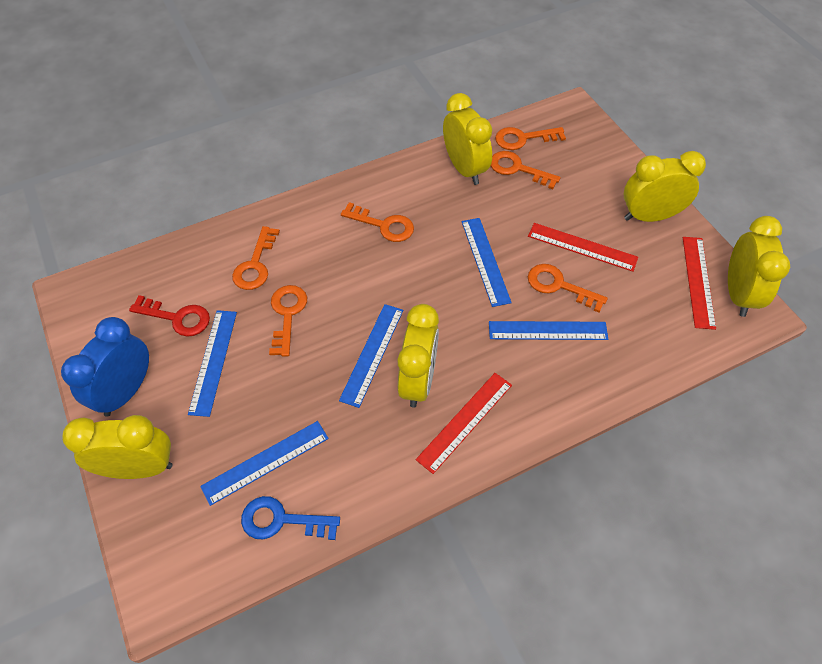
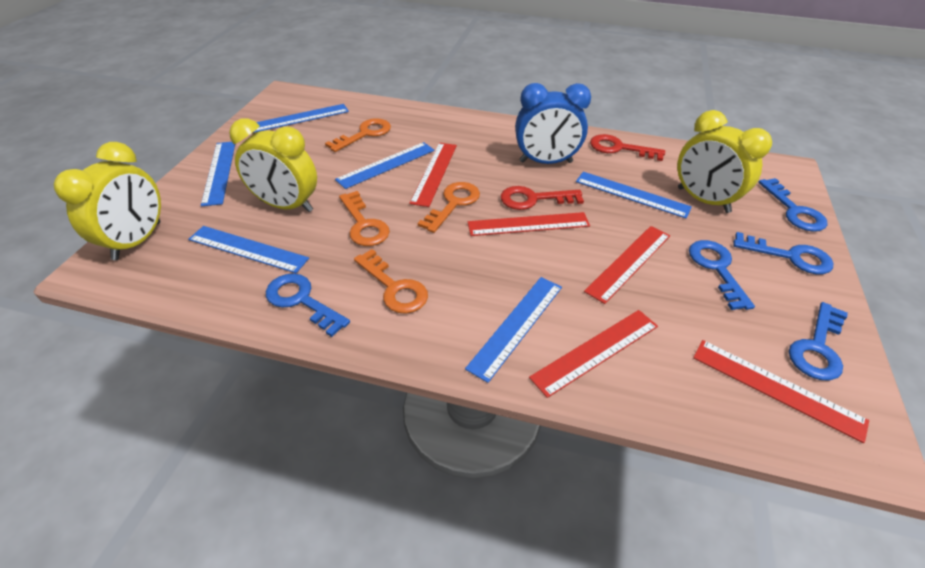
blue key: [241,496,340,540] = 1 -> [266,273,350,337] [689,240,755,310] [733,232,833,274] [758,178,828,232] [789,302,848,381] = 5
blue ruler: [188,310,237,417] [200,421,329,506] [339,304,403,408] [462,218,512,307] [489,321,608,340] = 5 -> [188,226,309,273] [201,142,235,206] [253,104,349,133] [335,142,435,189] [465,277,562,383] [576,172,692,218] = 6
orange key: [232,226,280,290] [269,285,307,357] [341,202,414,242] [491,151,561,189] [495,127,566,150] [528,264,608,312] = 6 -> [325,118,391,152] [339,191,390,246] [354,249,428,314] [418,182,480,233] = 4
red key: [129,295,210,337] = 1 -> [501,186,584,210] [590,134,665,161] = 2
red ruler: [416,373,512,474] [528,223,639,272] [683,237,716,330] = 3 -> [409,143,457,207] [468,212,590,236] [529,310,658,398] [584,226,670,304] [693,340,869,443] = 5
yellow clock: [62,415,173,479] [398,304,439,408] [443,93,492,185] [624,151,706,222] [728,216,790,317] = 5 -> [54,142,161,260] [229,119,317,212] [677,110,772,213] = 3

